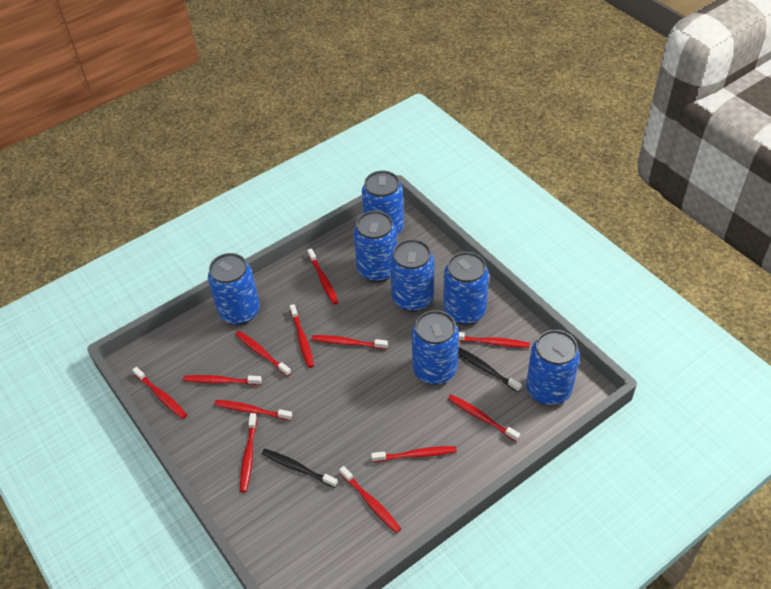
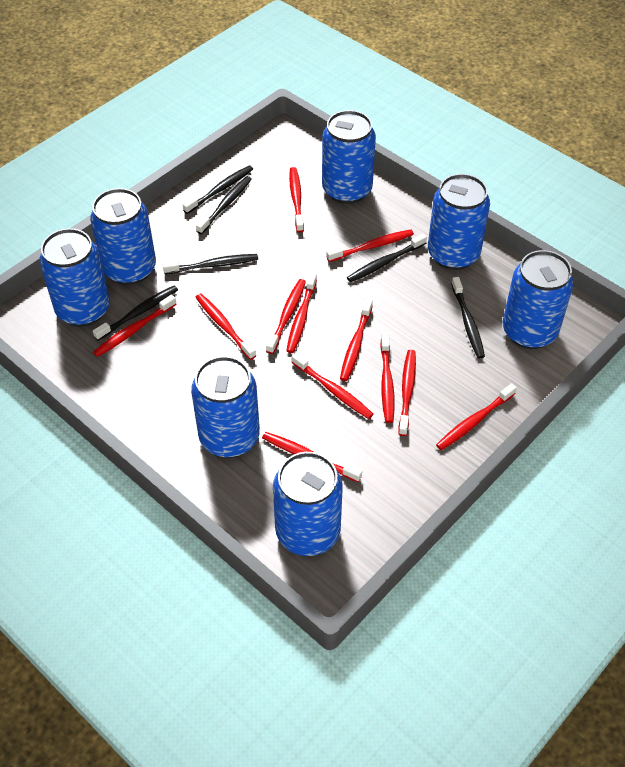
black toothbrush: [262,449,338,488] [458,347,522,392] = 2 -> [93,286,178,341] [162,254,258,274] [183,165,253,214] [196,176,252,234] [347,234,427,282] [451,277,485,359] = 6

